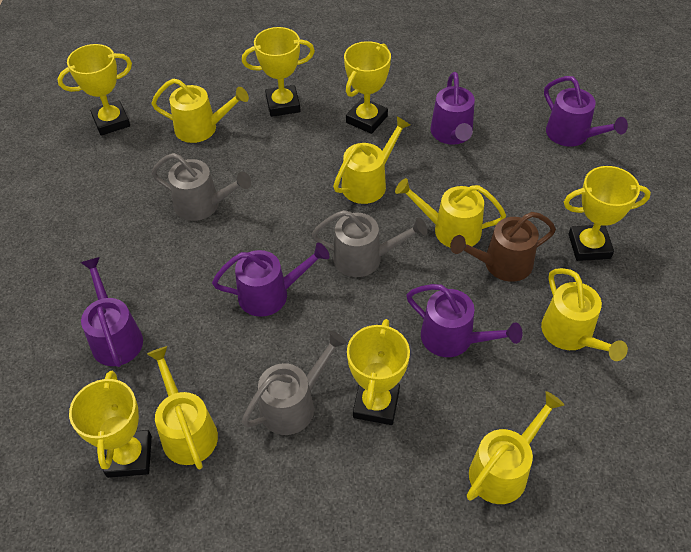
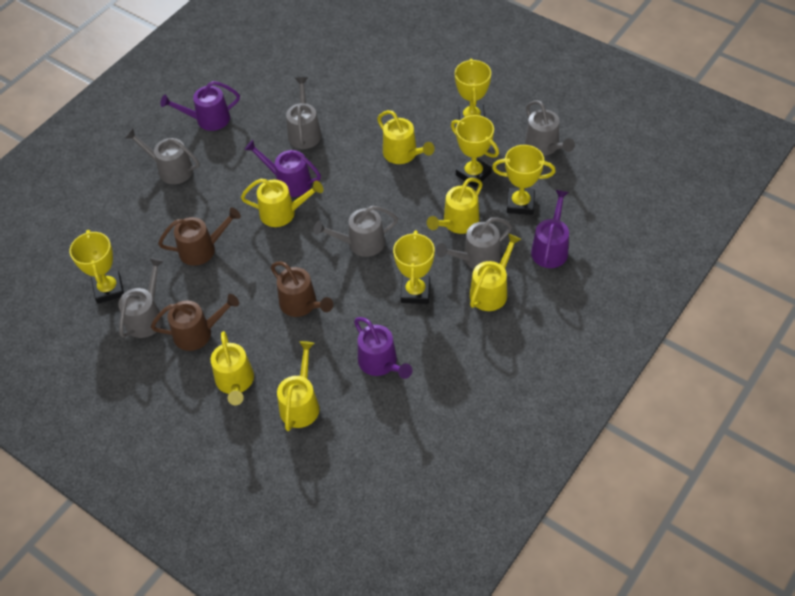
brown watering can: [450,212,556,282] = 1 -> [151,294,239,351] [158,207,241,266] [271,261,333,317] = 3
grey watering can: [152,153,251,221] [242,331,347,435] [312,210,427,277] = 3 -> [118,258,164,338] [125,128,199,184] [286,77,321,149] [314,206,398,257] [436,217,512,269] [525,100,575,156] = 6
purple watering can: [80,257,143,367] [212,243,330,317] [407,284,522,357] [431,72,475,145] [544,76,628,147] = 5 -> [160,81,240,131] [245,140,321,197] [354,317,412,379] [531,190,569,268] = 4
yellow trophy: [57,44,132,136] [69,371,152,478] [242,27,315,117] [344,41,391,134] [347,319,410,425] [564,166,651,261] = 6 -> [70,230,124,304] [393,230,435,304] [451,115,499,188] [455,59,491,120] [492,145,556,215] = 5

